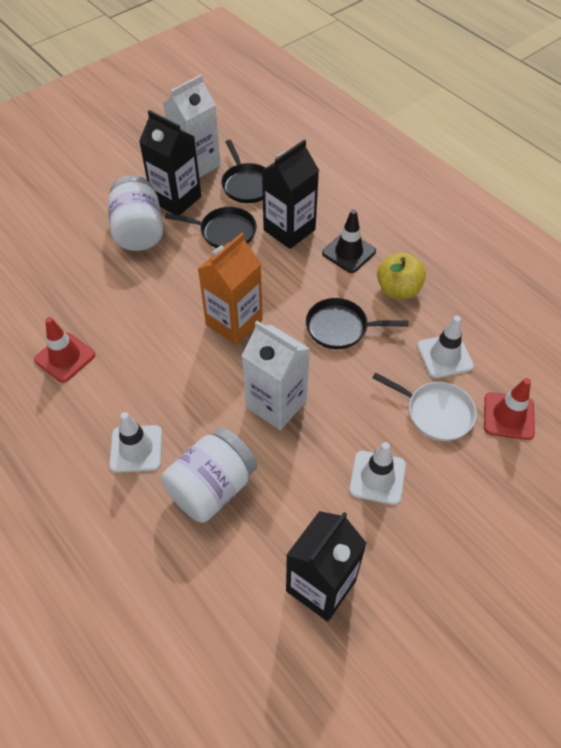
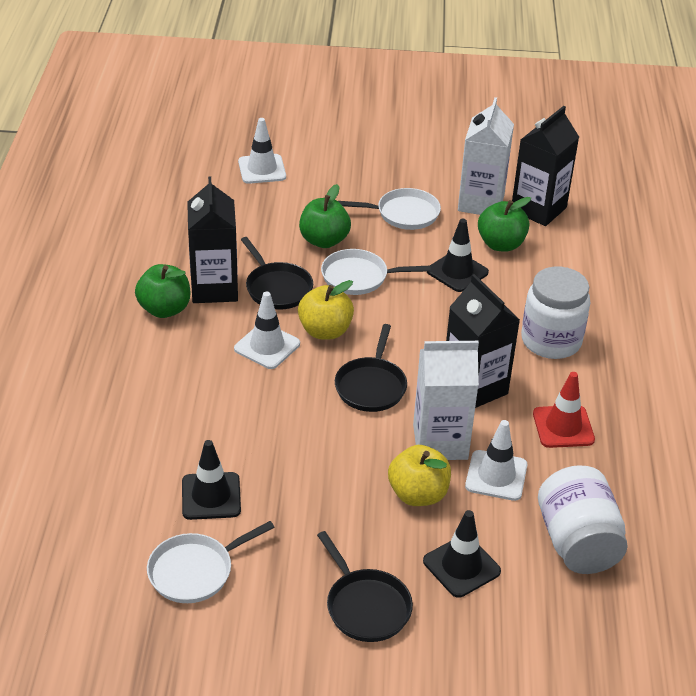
black traffic cone: [322,209,376,273] = 1 -> [182,440,241,520] [423,510,501,598] [427,219,489,292] = 3
green apple: none = 0 -> [135,264,190,318] [299,184,351,248] [478,197,531,252] = 3
orange carton: [198,233,263,345] = 1 -> none = 0
red traffic cone: [34,317,95,383] [484,378,535,440] = 2 -> [533,372,595,448] = 1
white pan: [372,372,477,441] = 1 -> [147,521,274,603] [321,249,431,295] [338,188,441,230] = 3
yellow apple: [377,252,426,299] = 1 -> [298,280,354,340] [388,445,451,506] = 2

